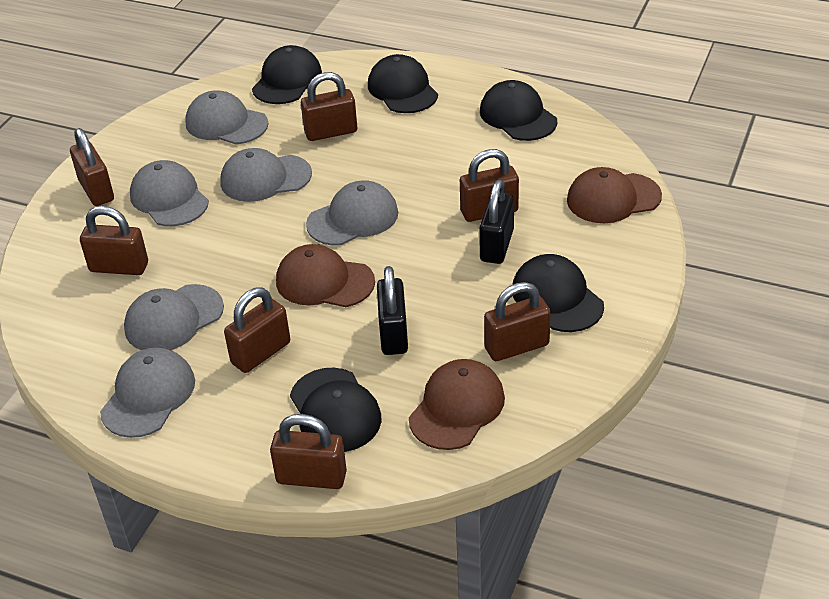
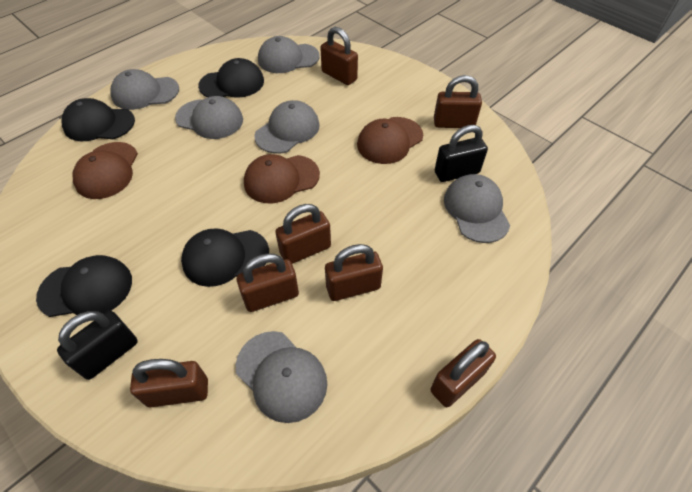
black cap: [252,45,322,104] [290,368,381,452] [368,54,438,113] [480,80,557,141] [512,254,604,332] = 5 -> [36,255,132,317] [62,98,135,141] [181,228,269,287] [198,58,264,98] = 4

